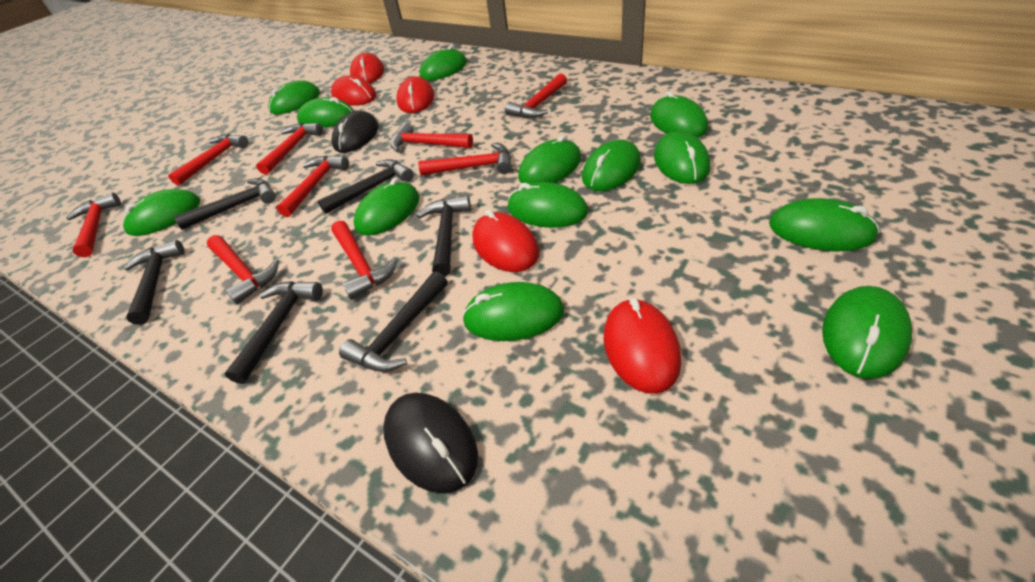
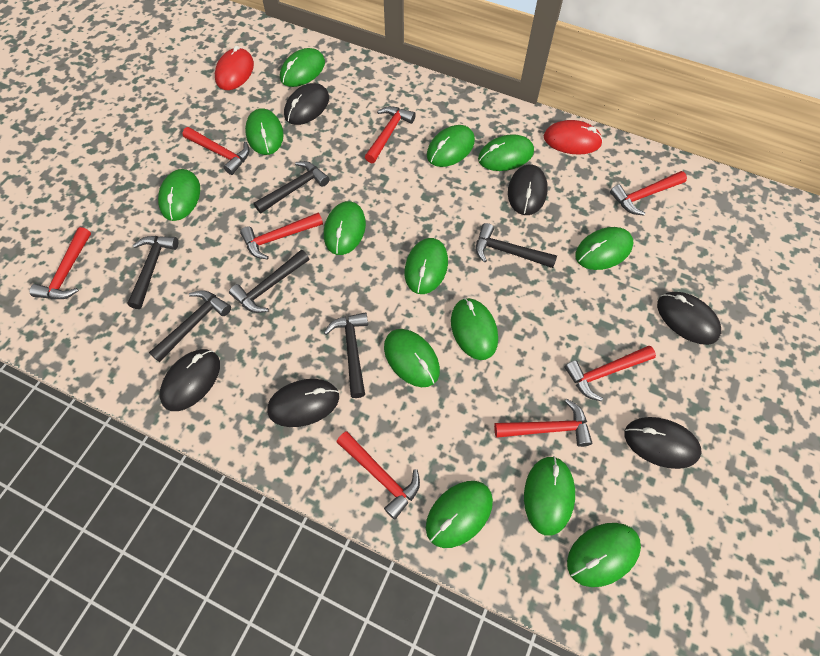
black mouse: [331,111,379,153] [383,393,478,494] = 2 -> [160,349,220,411] [267,379,339,427] [284,83,329,125] [508,164,548,215] [624,417,702,469] [657,292,721,345] = 6
red hammer: [66,193,121,257] [168,134,249,186] [207,235,279,304] [256,123,323,175] [276,155,349,217] [331,221,398,300] [390,122,473,152] [418,143,512,176] [505,73,567,118] = 9 -> [30,227,91,299] [182,127,249,175] [240,212,323,260] [337,431,420,519] [365,106,416,163] [494,399,592,447] [564,346,656,401] [610,171,687,215] = 8
red mouse: [331,76,376,106] [350,53,384,83] [397,76,435,113] [472,210,539,272] [604,298,681,394] = 5 -> [215,45,254,90] [544,120,603,155] = 2

